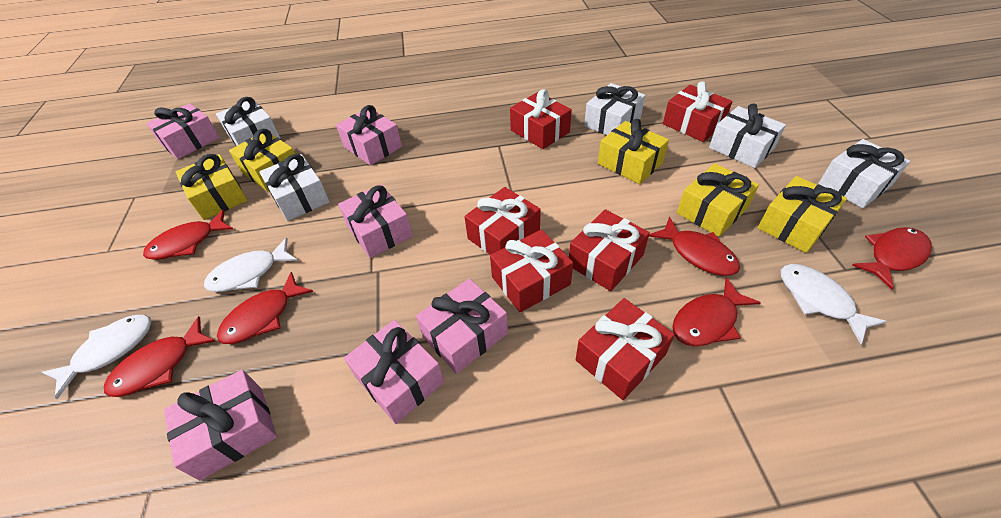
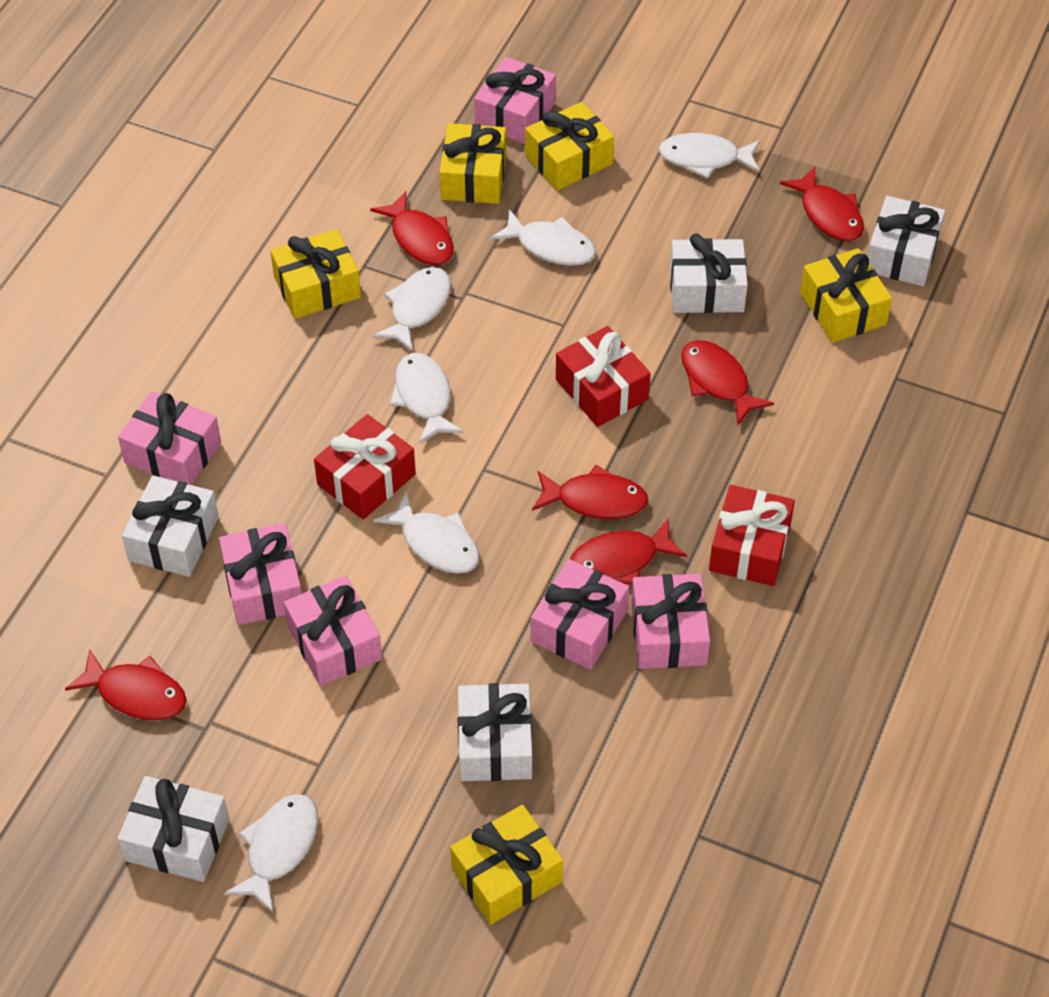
red gift: [464,187,541,255] [490,229,573,312] [510,89,572,149] [569,209,650,291] [576,298,675,400] [663,81,733,142] = 6 -> [314,414,416,520] [556,326,651,427] [709,485,795,586] = 3
white fish: [41,315,151,399] [204,238,298,292] [781,264,887,344] = 3 -> [225,794,318,913] [372,267,451,352] [374,491,479,574] [390,353,464,444] [491,210,596,266] [659,133,760,179] = 6

